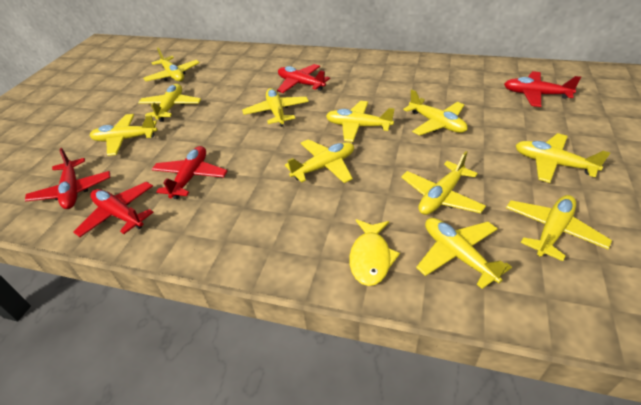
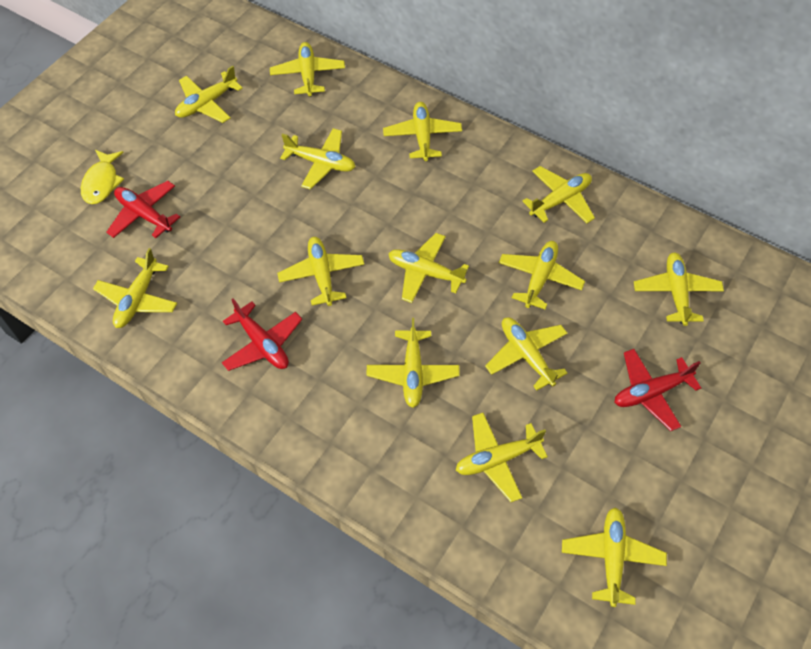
red plane: [25,148,110,209] [74,182,154,237] [151,146,227,199] [277,64,330,93] [504,71,581,107] = 5 -> [107,181,180,238] [222,299,302,371] [614,349,701,431] = 3
yellow plane: [90,114,158,156] [138,84,201,122] [143,47,200,81] [242,88,309,127] [285,139,354,183] [326,101,395,142] [401,151,486,215] [403,89,467,136] [416,218,512,289] [506,195,612,261] [516,133,610,183] = 11 -> [93,248,177,328] [175,66,243,123] [270,42,345,97] [277,237,364,306] [280,128,355,190] [367,318,460,408] [383,102,462,161] [388,233,469,303] [456,413,548,502] [485,317,568,391] [499,241,585,309] [522,166,595,223] [562,507,667,607] [634,253,724,326] = 14

